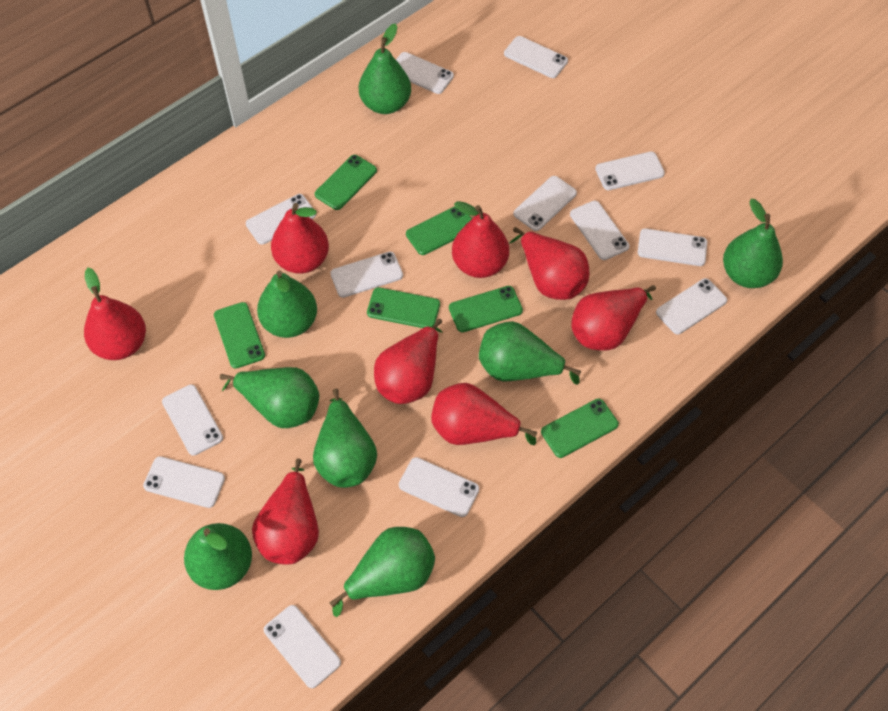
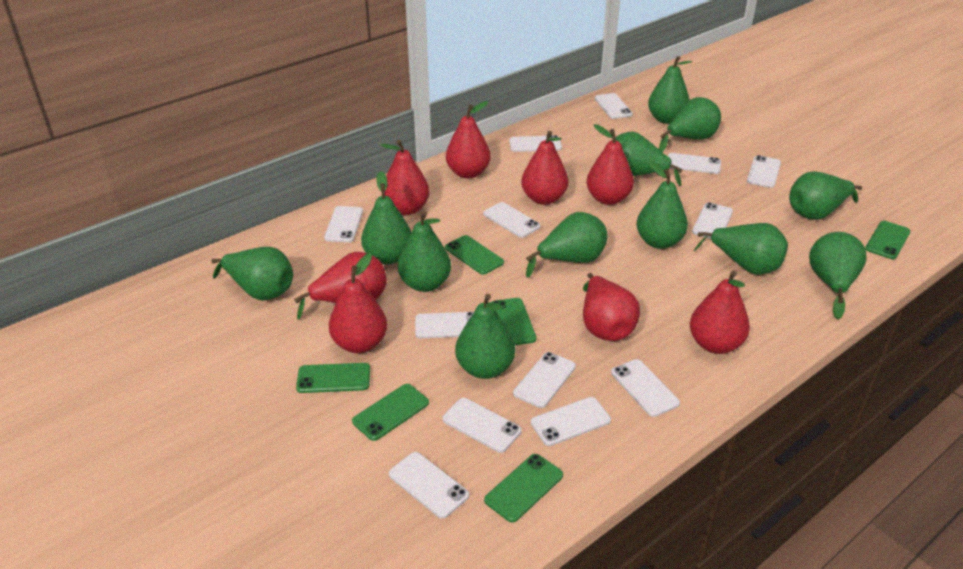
green pear: [184,523,252,590] [220,367,319,428] [257,270,317,338] [313,388,377,488] [330,527,435,617] [359,23,411,114] [479,321,581,385] [723,199,783,288] = 8 -> [211,247,293,300] [361,171,412,264] [398,211,451,292] [455,294,515,379] [526,212,608,277] [612,131,683,186] [636,161,688,249] [648,56,692,124] [659,97,721,152] [694,223,788,275] [789,171,862,220] [809,232,867,320] = 12

